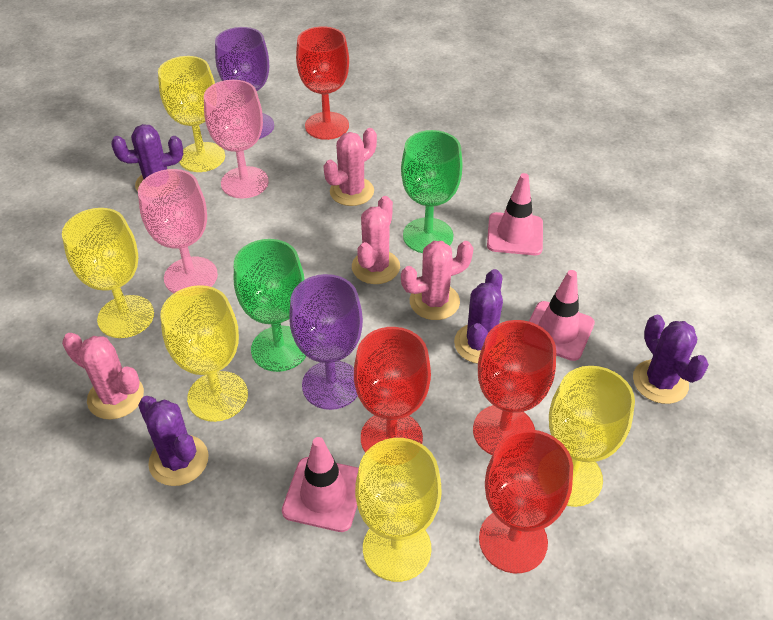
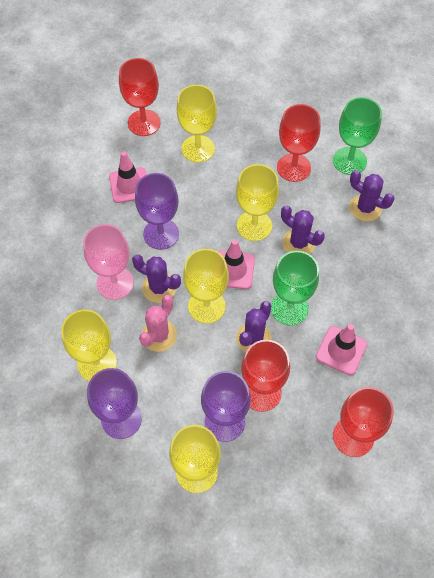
pink cactus: [62,333,144,420] [323,128,377,206] [352,196,400,284] [401,241,473,320] = 4 -> [139,295,177,352] = 1
pink goblet: [138,169,218,293] [204,80,269,198] = 2 -> [83,224,134,300] = 1
purple goblet: [215,27,274,139] [289,274,363,410] = 2 -> [87,368,142,439] [135,173,179,250] [201,371,251,442] = 3

